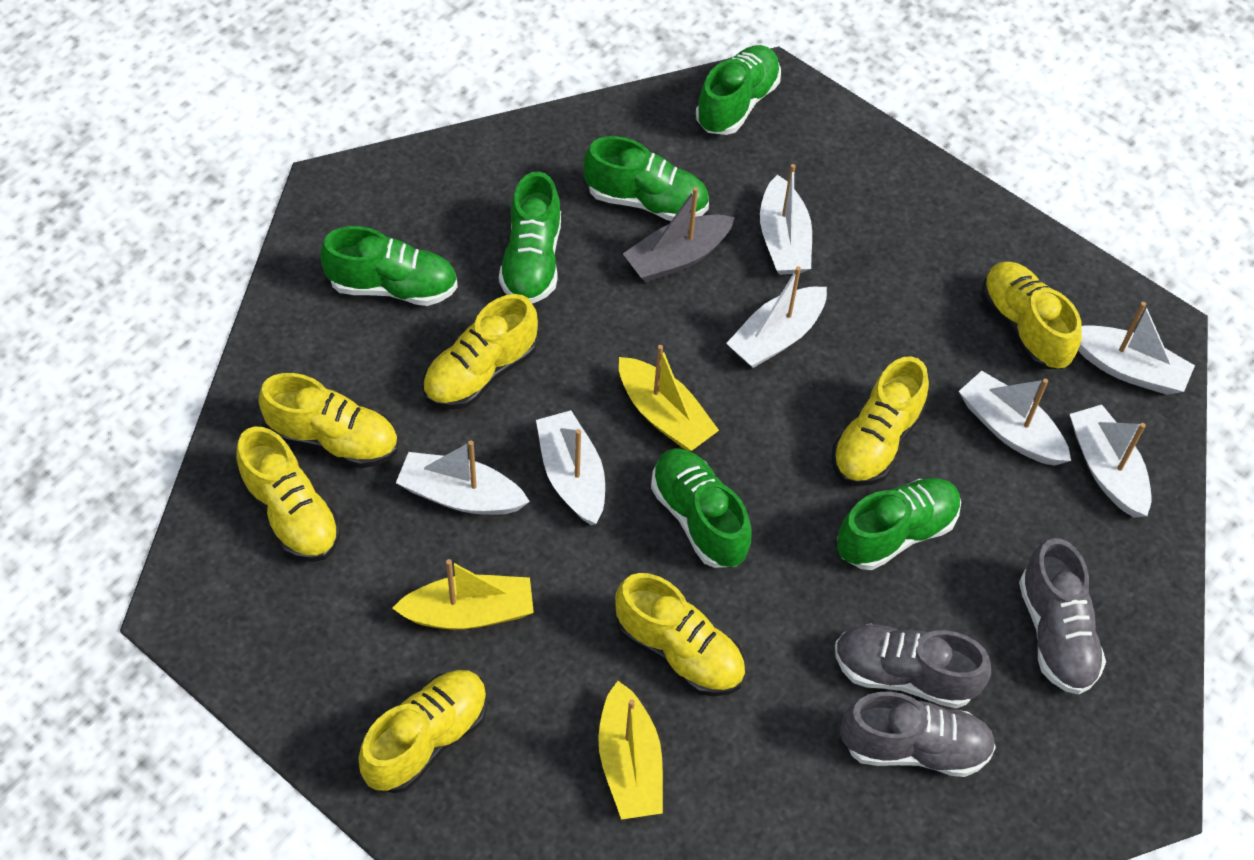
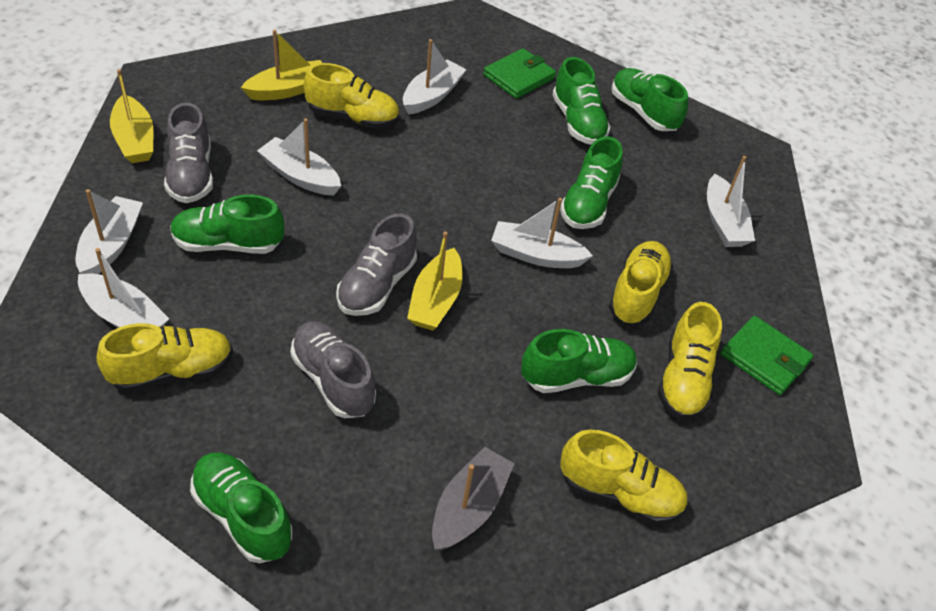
green wallet: none = 0 -> [483,48,556,99] [720,316,814,395] = 2
white boat: [396,440,530,515] [536,410,605,525] [726,266,827,368] [760,164,812,275] [959,371,1071,466] [1070,405,1151,518] [1078,302,1195,395] = 7 -> [76,189,143,274] [78,248,169,328] [257,118,341,195] [403,39,467,115] [491,198,593,268] [707,156,755,247] = 6
yellow shoe: [236,427,341,562] [258,373,398,468] [358,670,487,793] [422,294,538,409] [615,573,745,696] [832,356,929,486] [981,261,1081,369] = 7 -> [97,323,233,392] [304,63,399,129] [560,430,688,525] [609,241,673,324] [658,302,722,419] = 5

